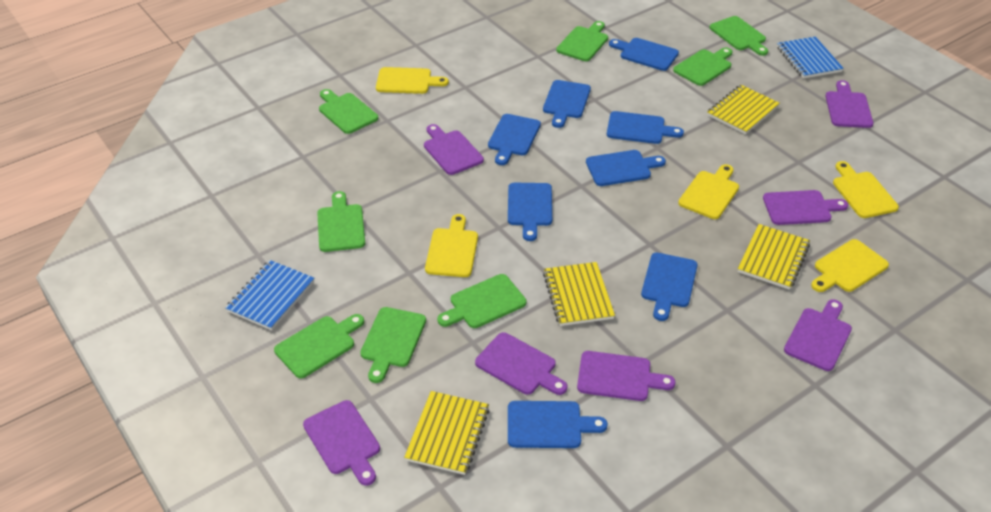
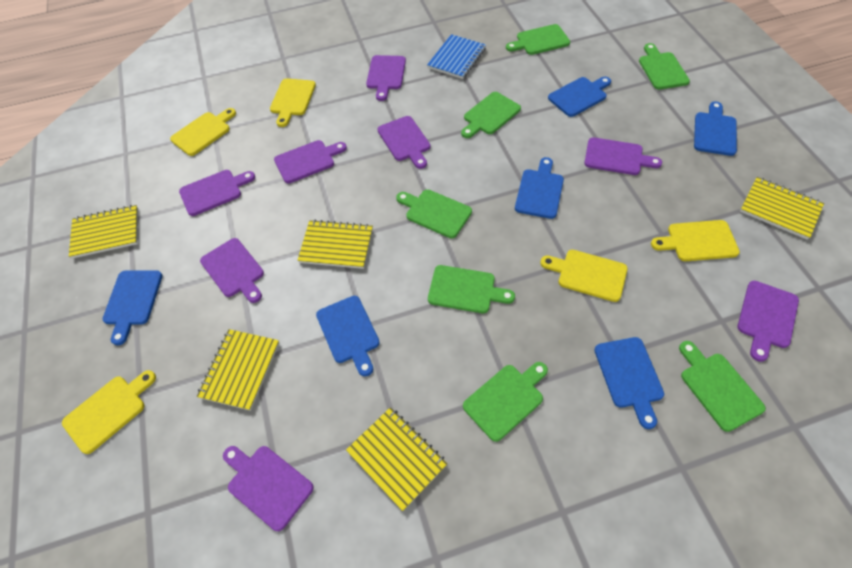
blue cutting board: [488,114,541,165] [508,183,552,241] [508,401,608,448] [543,80,591,128] [586,150,666,186] [607,111,684,144] [609,38,679,71] [641,253,698,321] = 8 -> [103,270,162,345] [316,296,380,376] [515,157,564,219] [548,77,611,117] [595,337,664,429] [694,101,737,156] = 6
blue notebook: [225,260,314,330] [777,37,844,79] = 2 -> [427,34,486,79] = 1
green cutting board: [274,314,364,378] [317,191,365,252] [319,89,378,134] [360,307,426,383] [437,274,526,328] [556,21,608,61] [673,47,732,86] [709,16,768,56] = 8 -> [396,189,472,238] [428,265,515,313] [461,92,521,138] [463,362,548,442] [506,24,570,55] [639,43,690,90] [679,341,766,432] = 7
purple cutting board: [303,400,380,486] [424,124,484,175] [475,332,567,395] [577,351,676,401] [763,190,848,225] [784,299,852,371] [825,80,873,128] = 7 -> [179,170,255,216] [200,238,264,303] [223,446,314,531] [274,140,347,183] [366,55,406,101] [377,116,430,169] [584,137,662,175] [738,281,799,362] = 8
yellow notebook: [404,391,490,475] [543,262,615,326] [707,85,780,134] [738,224,810,290] = 4 -> [69,205,138,259] [197,329,279,411] [297,220,373,269] [346,407,447,511] [740,177,824,240] = 5

